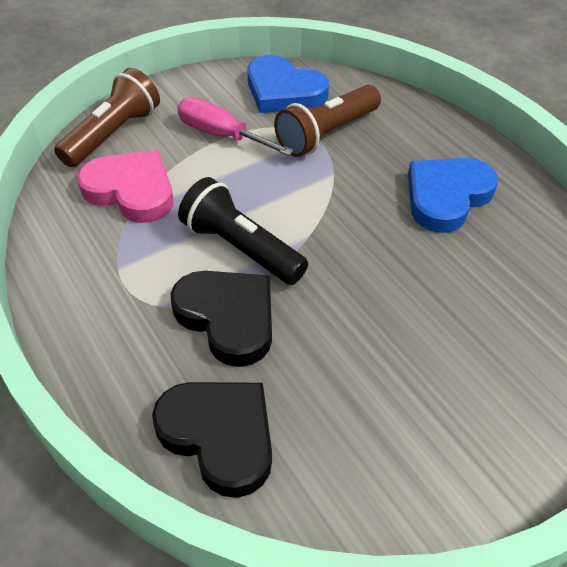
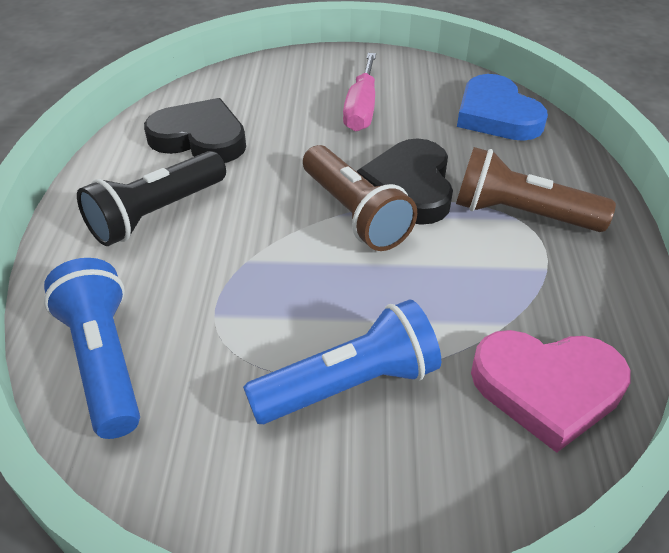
blue flashlight: none = 0 -> [44,258,140,439] [243,299,441,424] = 2
blue heart: [247,55,329,113] [408,158,498,233] = 2 -> [457,74,548,141] = 1

